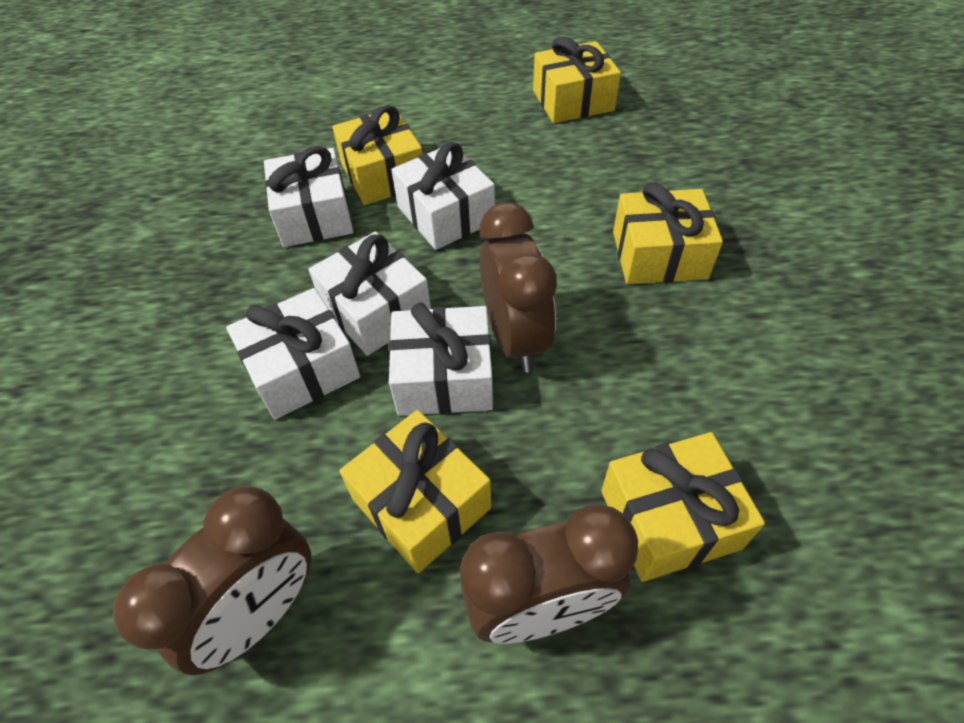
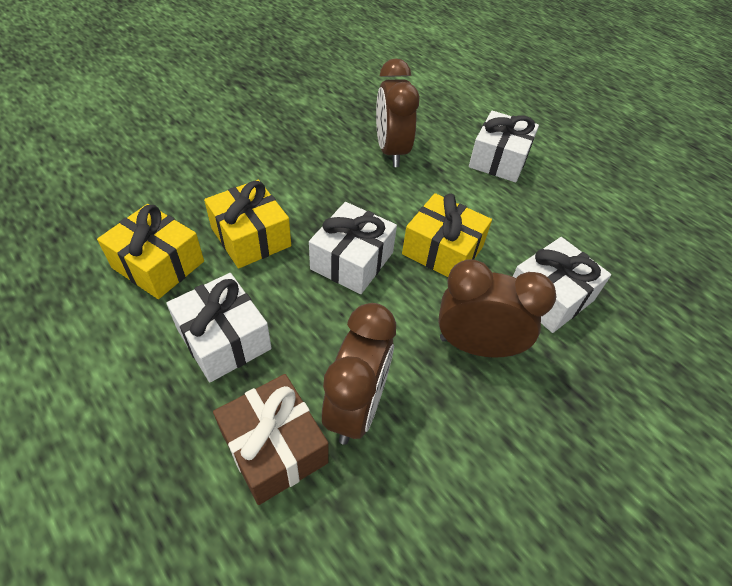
brown gift: none = 0 -> [213,374,329,505] = 1
white gift: [226,288,360,419] [264,146,353,247] [308,232,431,356] [389,303,493,416] [391,142,495,250] = 5 -> [166,273,272,382] [309,202,397,294] [469,111,539,182] [513,237,611,333] = 4
yellow gift: [332,105,423,205] [339,410,491,573] [533,36,621,123] [601,432,765,582] [613,182,723,284] = 5 -> [97,204,204,299] [204,180,291,269] [402,193,492,277] = 3

